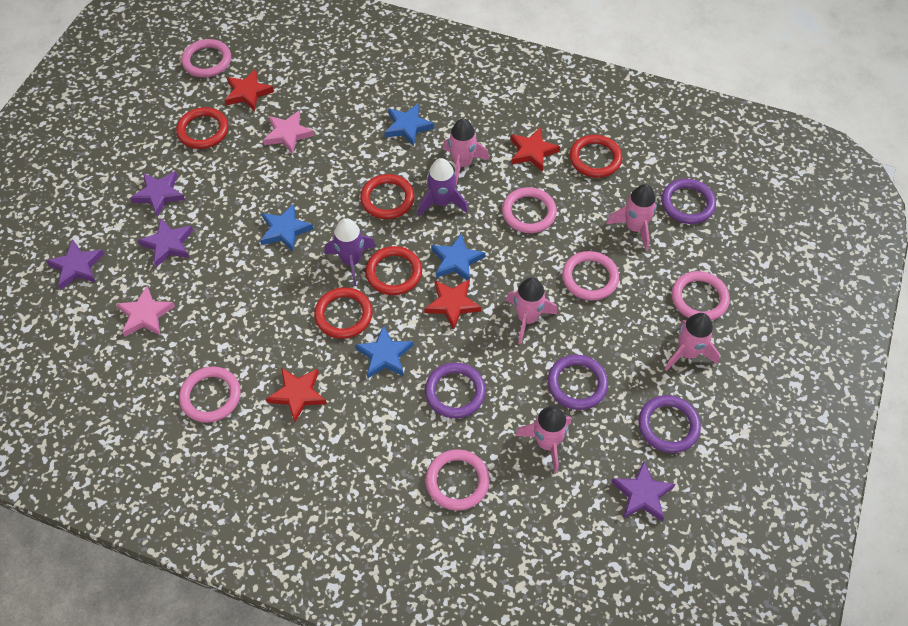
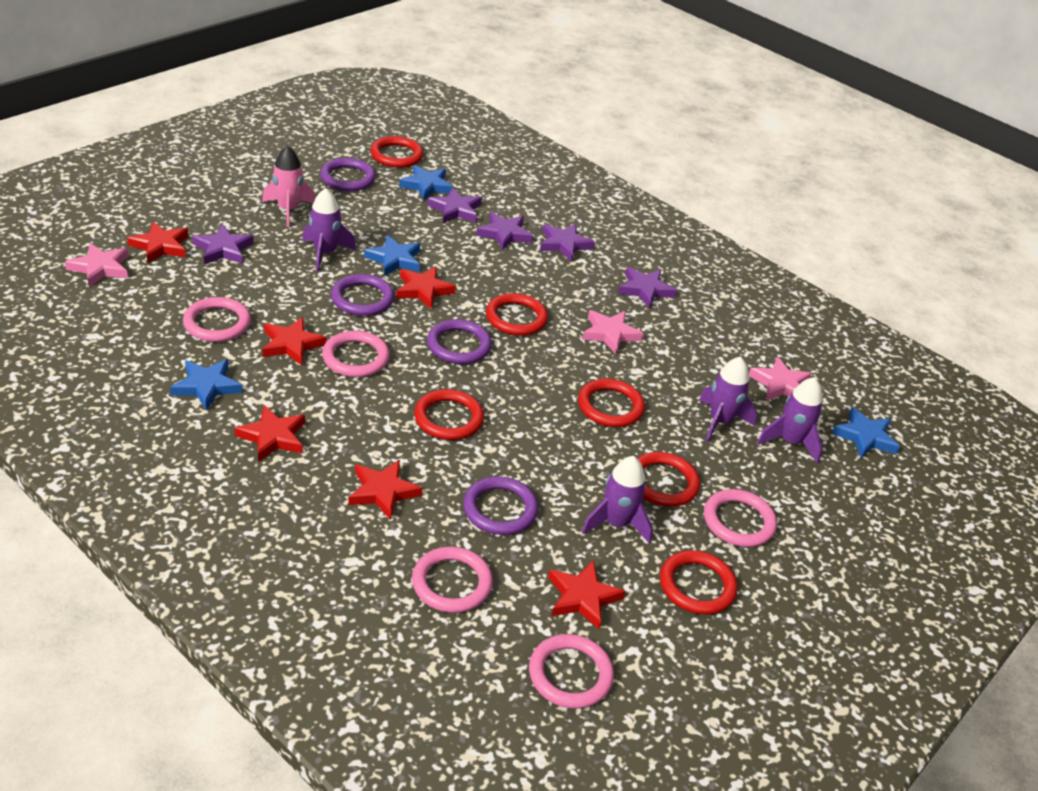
pink ring: [179,367,241,423] [182,39,231,77] [426,449,490,511] [502,187,557,233] [562,251,619,300] [672,271,730,321] = 6 -> [183,297,251,342] [322,331,390,377] [412,547,493,613] [529,634,614,709] [704,489,777,547] = 5
pink rocket: [442,119,489,185] [506,277,557,344] [516,406,571,473] [606,184,657,251] [665,313,720,371] = 5 -> [262,146,315,227] = 1
pink star: [116,286,175,337] [263,111,315,154] = 2 -> [65,243,128,287] [582,310,644,354] [749,356,812,401] = 3
purple rocket: [324,218,376,286] [418,158,468,216] = 2 -> [302,188,356,271] [582,456,653,544] [699,356,757,442] [757,377,823,464] = 4
purple star: [46,239,104,290] [130,171,185,217] [138,218,194,267] [611,461,676,522] = 4 -> [192,225,254,264] [428,187,482,223] [476,212,533,251] [540,223,595,261] [618,267,677,308] = 5
red ring: [176,107,229,149] [314,287,373,339] [360,174,415,219] [365,246,422,295] [570,135,622,178] = 5 -> [370,136,423,168] [414,389,484,440] [486,293,548,336] [578,378,645,427] [637,452,700,507] [660,550,738,615] = 6
red star: [225,69,274,111] [266,368,327,422] [424,280,481,330] [510,128,560,172] = 4 -> [127,222,188,263] [234,405,305,462] [262,317,326,366] [348,460,422,520] [396,266,456,309] [548,560,625,629] = 6

